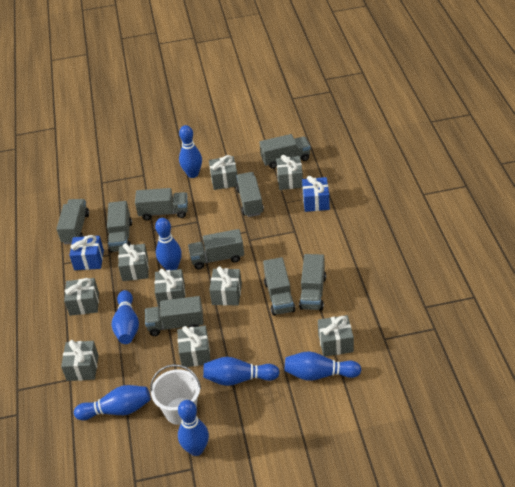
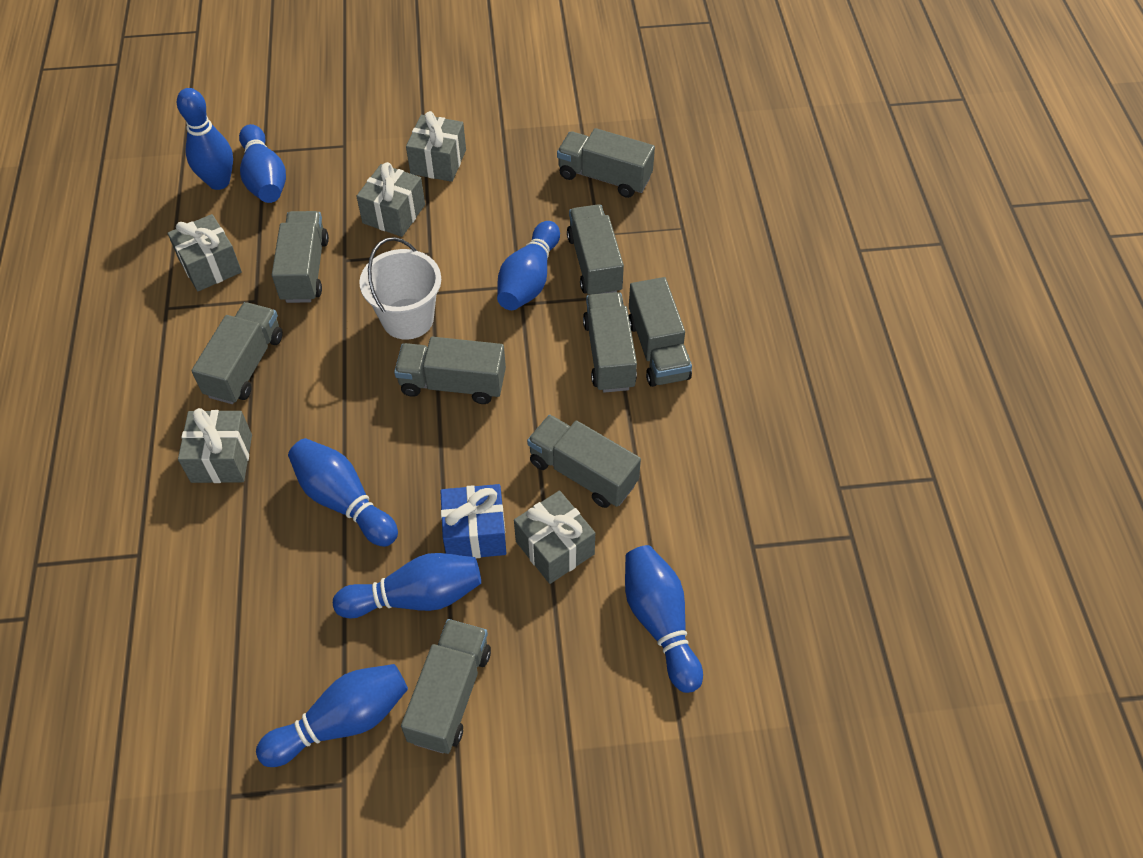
blue gift: [69,235,104,270] [302,176,330,212] = 2 -> [440,484,506,558] = 1
grey gift: [61,340,99,381] [64,278,99,316] [118,243,149,281] [154,269,185,308] [177,326,210,367] [209,155,238,190] [209,266,242,306] [276,155,303,190] [318,315,354,356] = 9 -> [168,214,242,291] [178,408,252,483] [356,162,425,237] [406,111,466,182] [514,491,595,584] = 5

